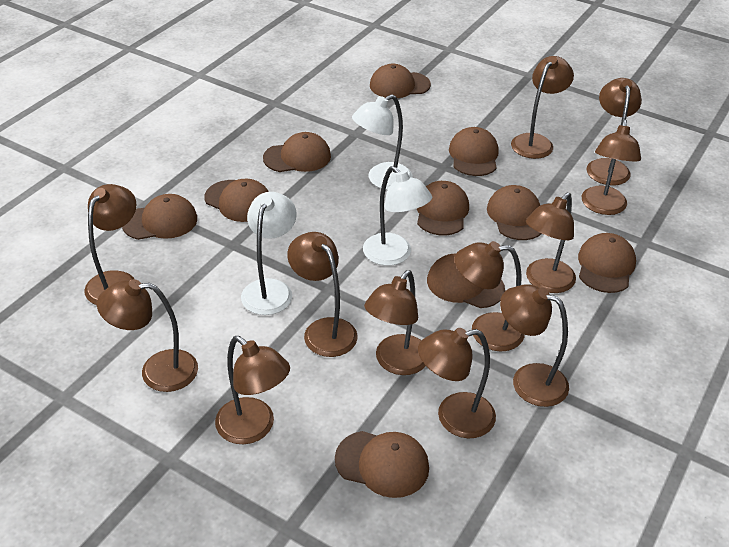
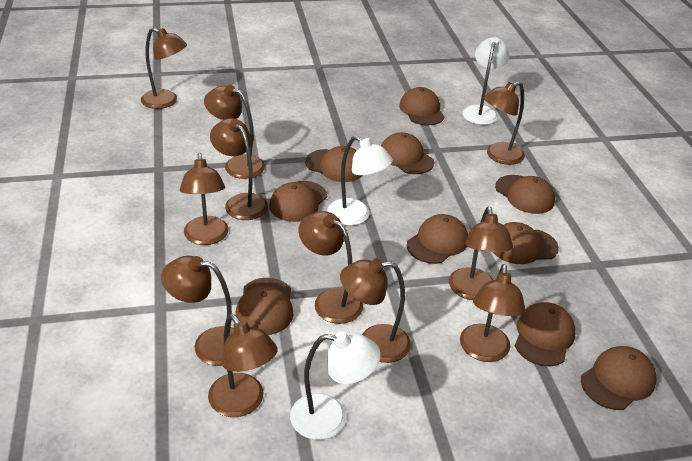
brown lamp: [84,184,137,305] [97,279,198,392] [215,336,290,444] [287,232,358,357] [364,270,426,375] [418,328,496,438] [455,241,524,351] [500,284,569,407] [511,56,574,159] [526,192,576,293] [582,120,641,215] [587,78,642,185] = 12 -> [141,28,187,109] [161,256,234,366] [180,153,229,245] [204,85,265,179] [208,314,277,417] [210,118,268,220] [298,211,363,324] [340,258,411,363] [449,207,513,300] [460,264,525,362] [484,81,525,165] = 11

